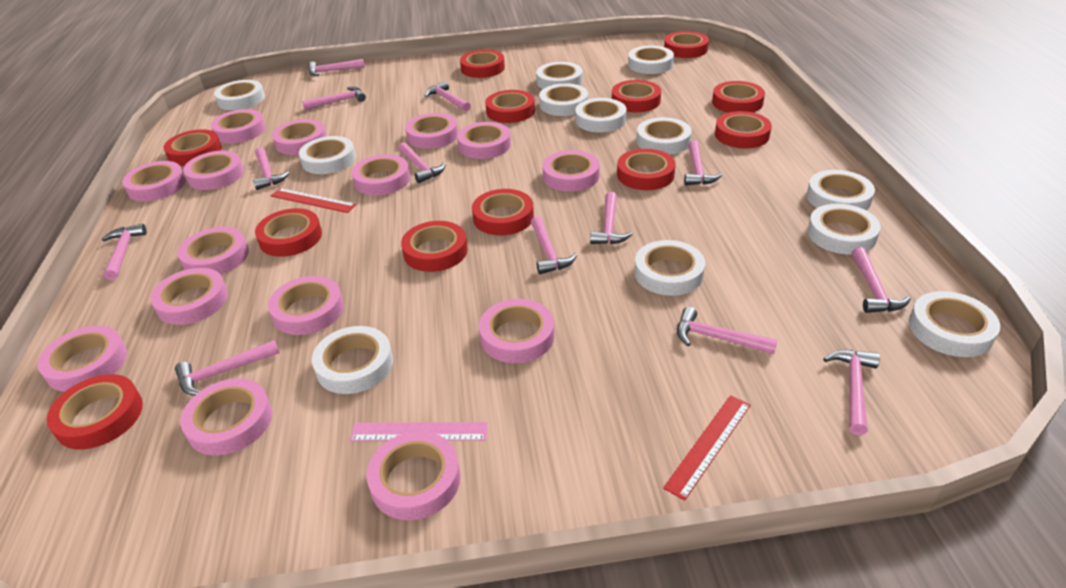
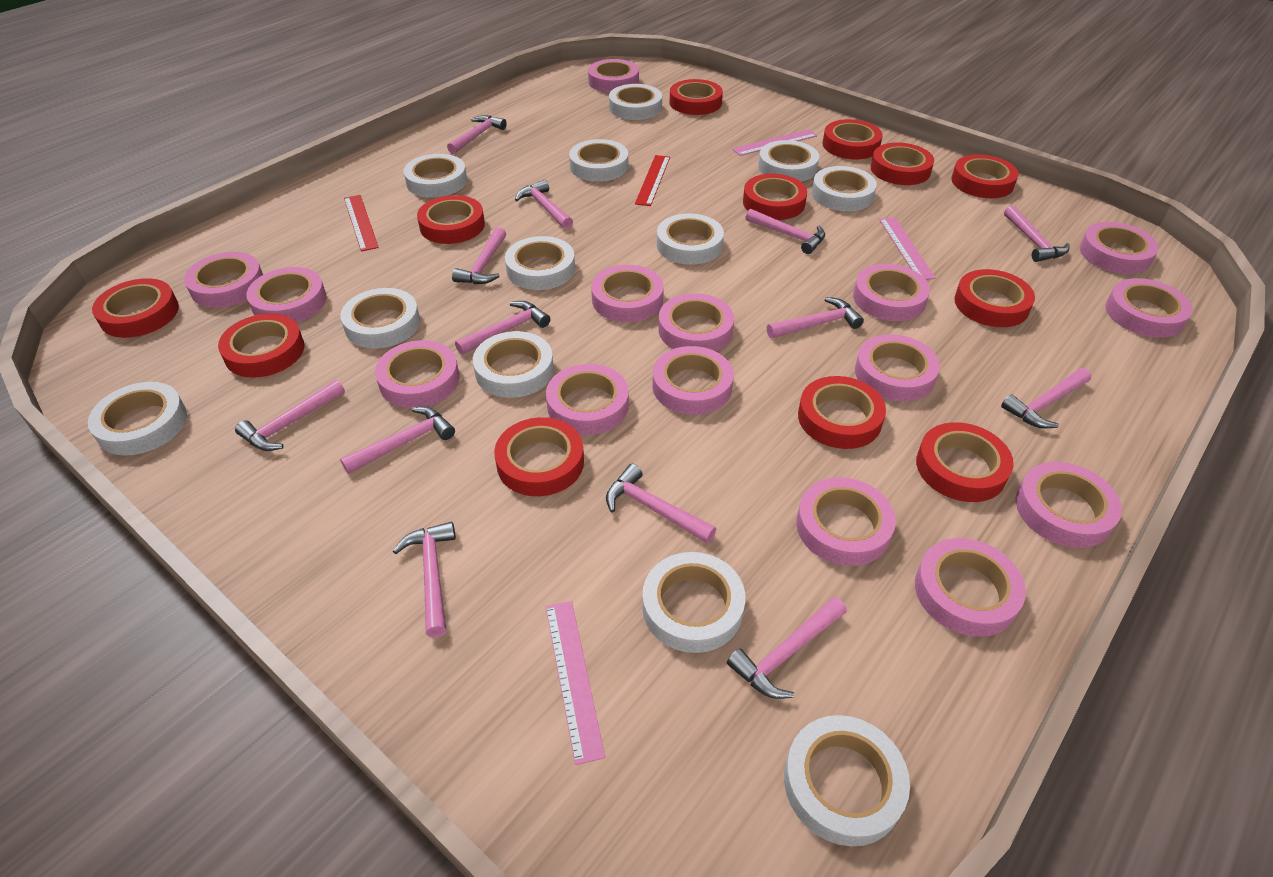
pink ruler: [350,422,488,441] = 1 -> [546,601,605,765] [732,129,817,156] [879,217,936,280] = 3

